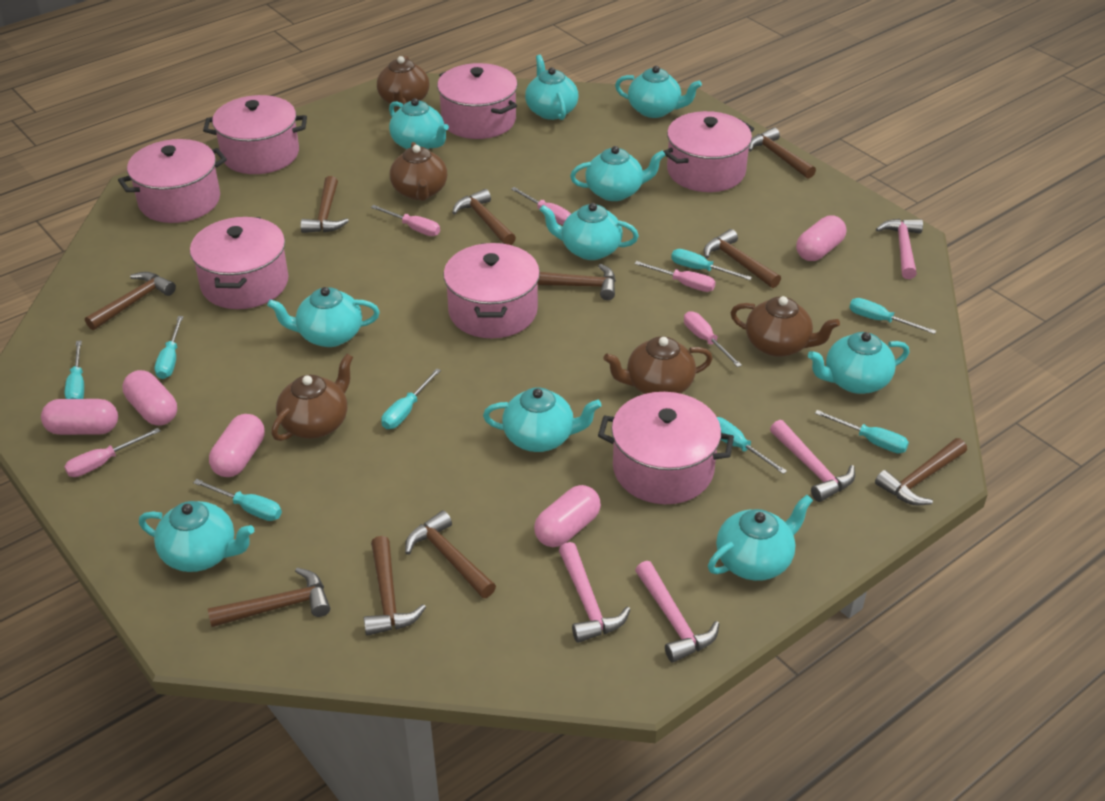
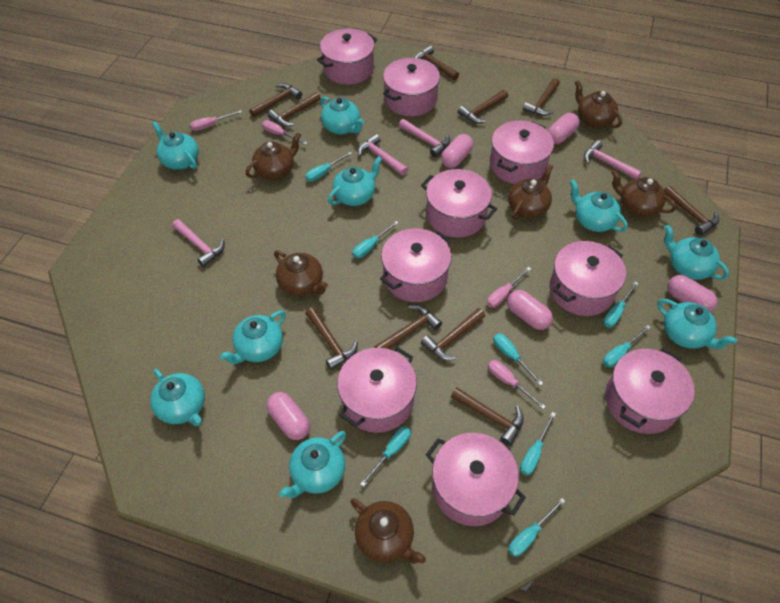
brown teapot: [271,354,353,441] [377,56,429,108] [390,142,447,201] [603,336,713,394] [731,296,840,357] = 5 -> [246,132,301,180] [274,250,328,296] [351,498,426,564] [508,164,553,220] [575,80,622,128] [611,170,677,217] = 6
pink pot: [118,139,227,223] [190,217,288,309] [203,95,307,174] [437,63,517,139] [443,243,540,338] [598,392,734,504] [663,111,754,192] = 7 -> [317,29,377,85] [337,347,417,433] [380,228,451,302] [383,58,440,116] [421,169,497,238] [426,433,526,526] [490,121,554,184] [550,241,626,316] [605,348,695,434] = 9
pink screwdriver: [64,428,160,477] [371,205,440,236] [511,187,571,225] [634,261,716,292] [684,311,742,367] = 5 -> [190,110,242,131] [262,120,307,145] [487,267,531,308] [488,360,546,409] = 4
turquoise teapot: [139,501,254,572] [267,287,380,347] [389,98,449,149] [483,387,601,452] [525,55,578,120] [539,203,639,260] [570,146,665,201] [615,66,702,118] [708,495,813,581] [808,332,909,394] = 10 -> [150,369,205,426] [152,122,199,170] [220,310,286,364] [279,431,346,498] [320,97,365,135] [328,156,382,206] [570,180,628,232] [657,299,737,349] [664,225,729,280] = 9

